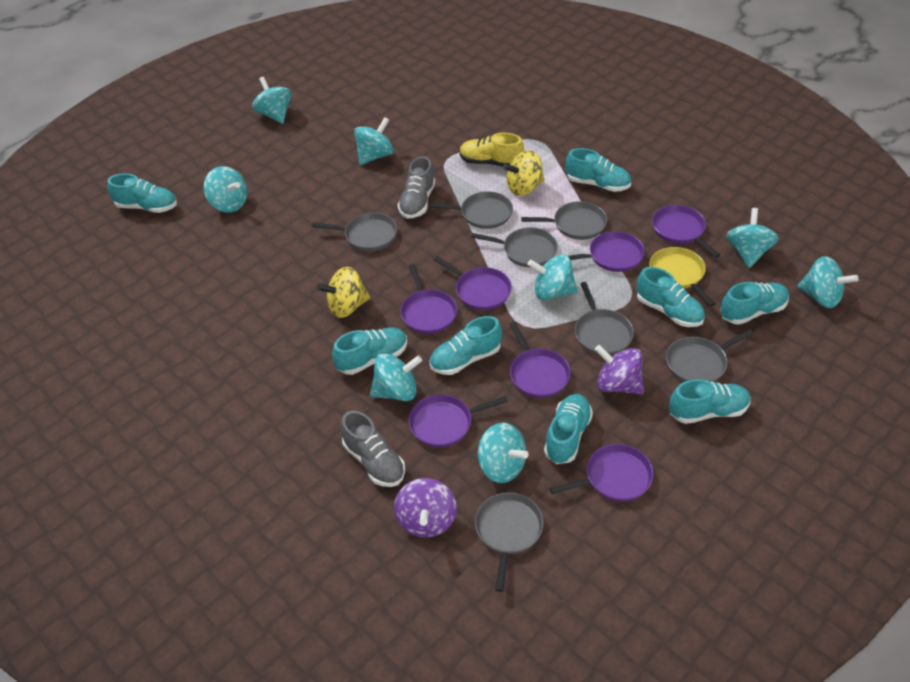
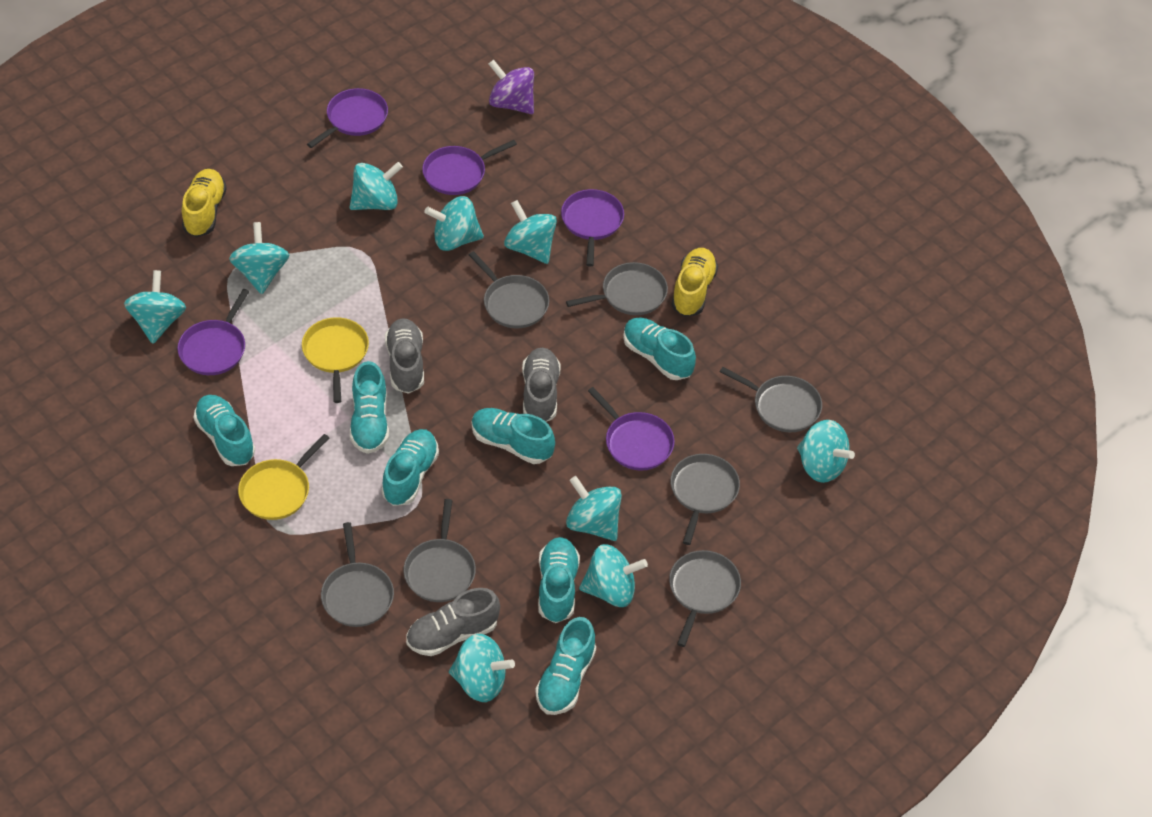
grey shoe: [341,411,405,487] [398,156,435,219] = 2 -> [385,318,424,394] [406,588,500,656] [522,348,561,422] = 3
purple pan: [400,264,457,334] [409,394,508,447] [434,256,512,310] [510,322,571,398] [550,444,653,501] [568,231,645,272] [652,205,720,258] = 7 -> [178,289,250,375] [307,88,388,148] [422,140,517,195] [561,189,624,267] [588,387,675,471] = 5
purple spinning top: [394,478,457,538] [595,345,644,394] = 2 -> [489,60,534,114] = 1
turquoise shoe: [107,174,177,213] [332,328,407,375] [429,316,502,375] [544,394,593,464] [565,148,631,192] [637,267,705,327] [669,379,751,424] [720,282,789,325] = 8 -> [194,395,255,466] [350,361,389,454] [381,429,439,506] [472,408,555,464] [535,617,596,715] [538,537,580,623] [623,318,696,380] = 7
turquoise spinning top: [203,166,247,213] [252,77,291,124] [354,117,393,165] [370,353,422,401] [478,422,529,483] [527,254,578,300] [726,208,778,268] [797,256,859,308] = 8 -> [124,270,186,344] [229,222,289,294] [350,162,403,210] [424,196,484,251] [449,634,515,702] [504,200,557,264] [566,476,622,541] [579,544,648,607] [797,420,855,483] = 9
yellow pan: [649,247,716,306] = 1 -> [238,434,329,520] [302,317,369,403] = 2
yellow shoe: [460,133,524,167] = 1 -> [182,169,227,237] [671,248,718,317] = 2
yellow spinning top: [317,267,370,318] [503,150,544,196] = 2 -> none = 0

